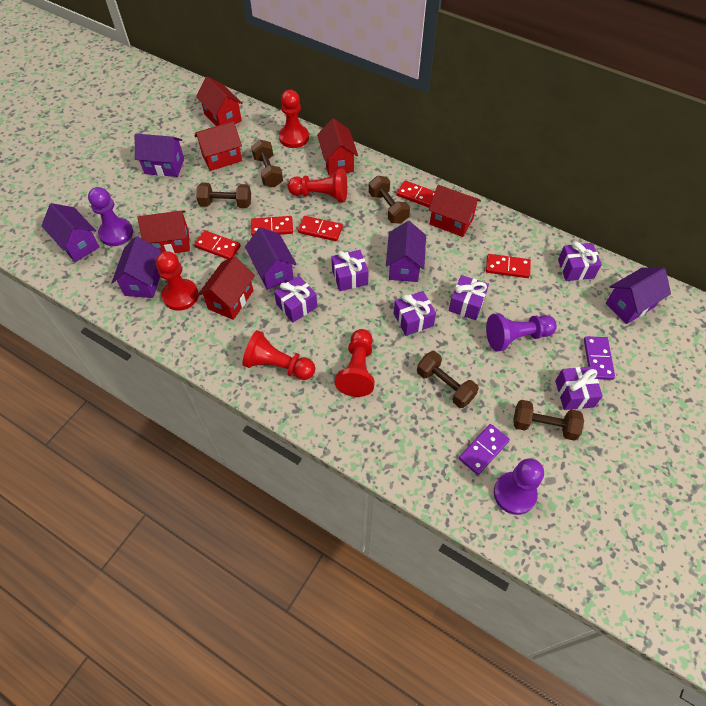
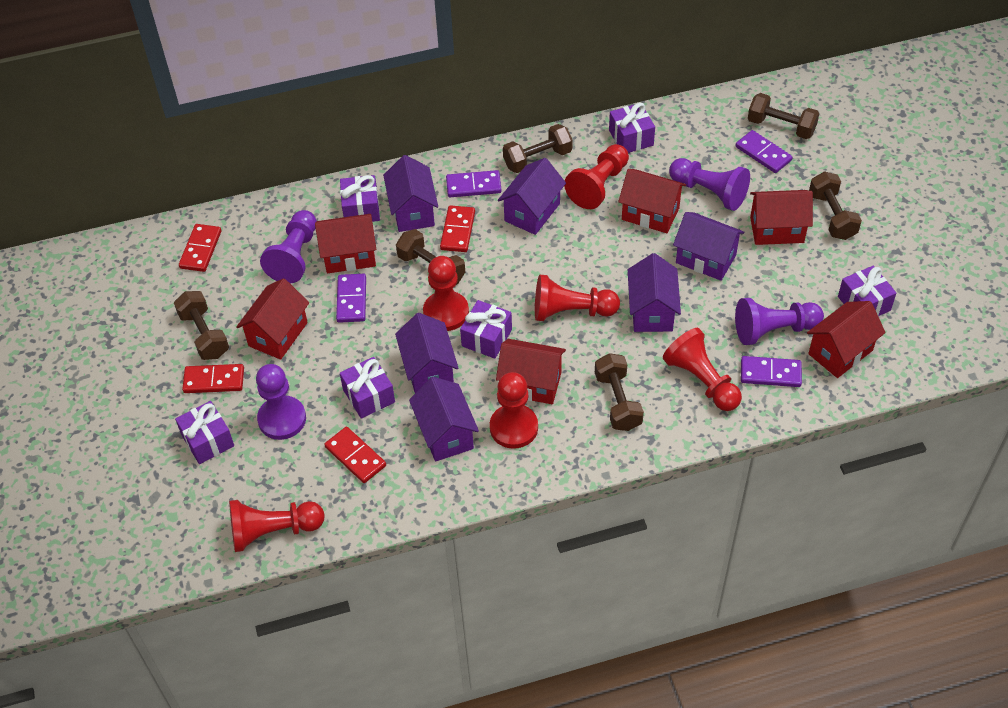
brown dumbbell: [196,183,251,208] [251,140,283,187] [369,176,410,224] [417,351,479,408] [513,400,584,441] = 5 -> [174,291,229,360] [396,229,465,285] [503,124,573,173] [595,353,644,431] [748,93,819,139] [809,171,862,240] = 6
purple domino: [459,424,510,475] [584,336,615,380] = 2 -> [336,274,366,323] [446,170,501,197] [736,130,793,173] [741,356,802,387] = 4
purple pawn: [88,187,133,246] [486,313,557,352] [494,458,544,515] = 3 -> [256,364,306,440] [260,210,317,284] [669,158,750,211] [735,298,824,345] = 4
red domino: [194,230,241,259] [251,216,293,236] [298,216,343,241] [396,180,435,208] [486,254,531,278] = 5 -> [179,224,221,272] [182,364,244,393] [324,427,386,483] [440,205,475,252] = 4
red pawn: [156,251,199,311] [242,330,315,380] [279,90,309,148] [288,169,347,202] [335,329,375,397] = 5 -> [229,500,325,552] [423,256,469,331] [490,372,538,449] [535,275,620,321] [565,144,629,209] [663,328,742,411] = 6

